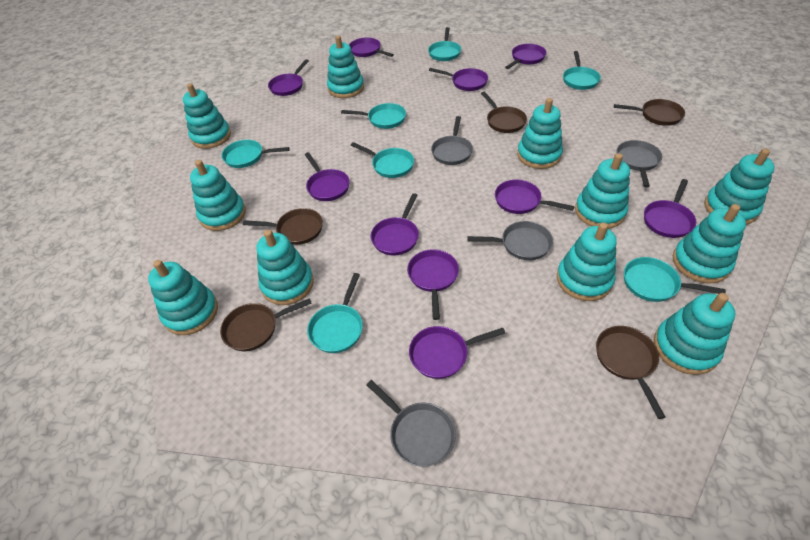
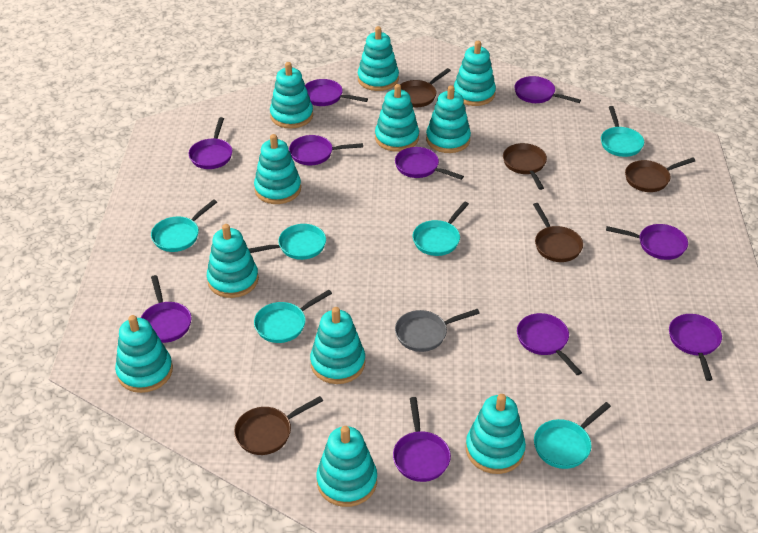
grey pan: [366,380,456,467] [431,116,473,165] [467,221,553,260] [616,140,662,187] = 4 -> [395,309,480,352] = 1
turquoise pan: [222,140,290,168] [307,273,363,353] [341,103,406,129] [351,142,414,178] [428,27,461,61] [563,51,601,90] [624,257,726,302] = 7 -> [151,199,217,252] [249,224,326,260] [254,290,332,343] [413,201,469,256] [534,402,611,469] [601,106,644,157] = 6

